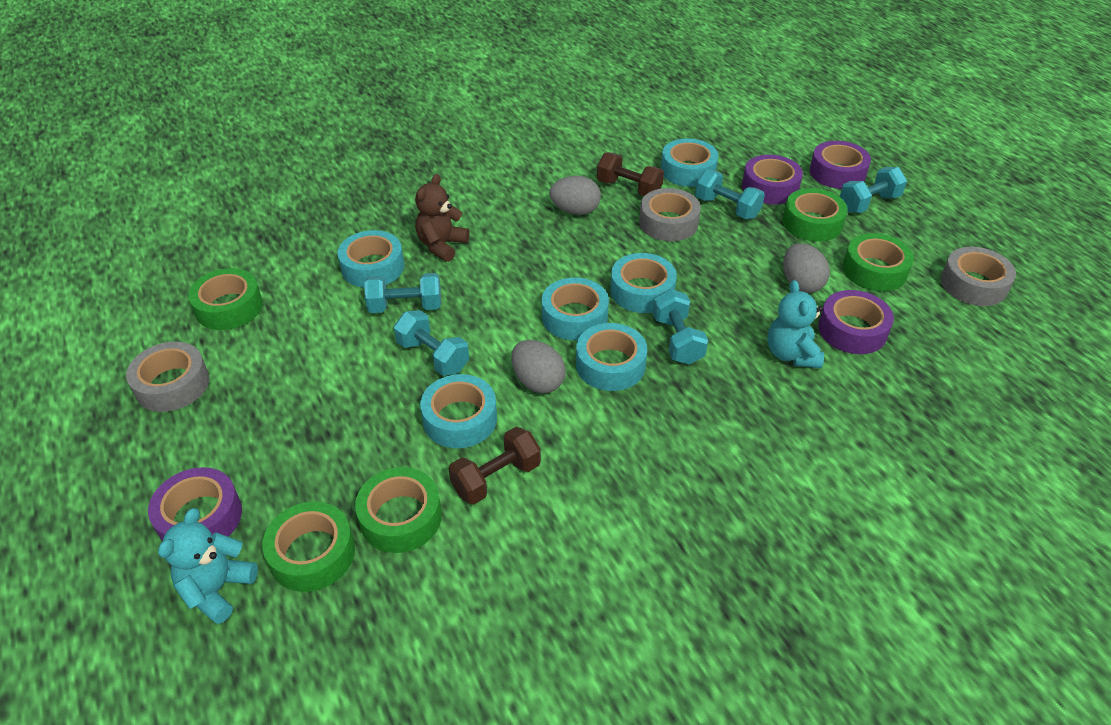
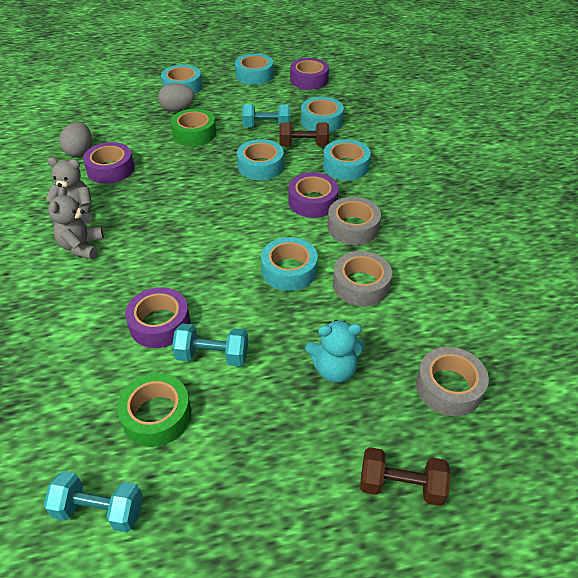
brown teddy bear: [415,174,470,262] = 1 -> none = 0
green tape: [188,268,263,330] [262,502,355,592] [355,467,442,553] [783,188,848,242] [843,233,914,291] = 5 -> [117,373,191,447] [171,109,216,146] = 2
grey egg: [511,340,566,393] [549,176,601,215] [783,243,830,293] = 3 -> [59,122,92,157] [158,83,195,112] = 2
grey teddy bear: none = 0 -> [46,157,92,225] [48,186,104,260] = 2
turquoise dumbbell: [364,273,441,313] [394,310,469,376] [653,289,708,365] [695,169,765,219] [840,167,907,213] = 5 -> [44,471,143,532] [172,323,248,366] [242,104,290,127] = 3
turquoise teddy bear: [158,508,258,624] [768,280,824,368] = 2 -> [305,320,365,383] = 1

